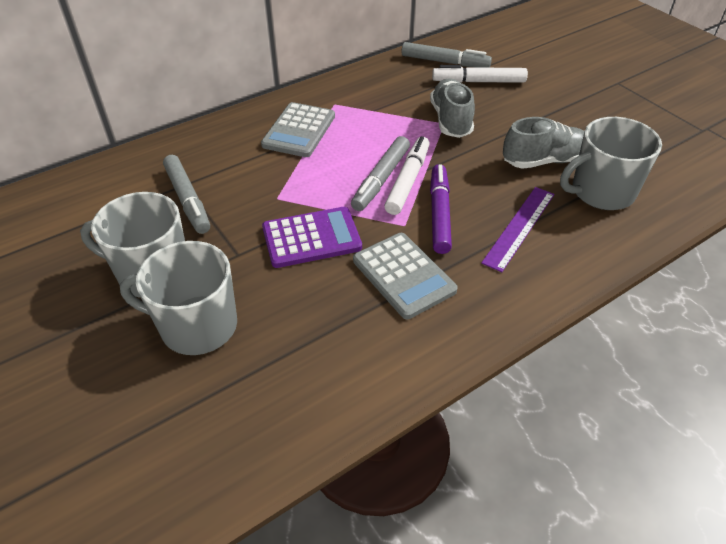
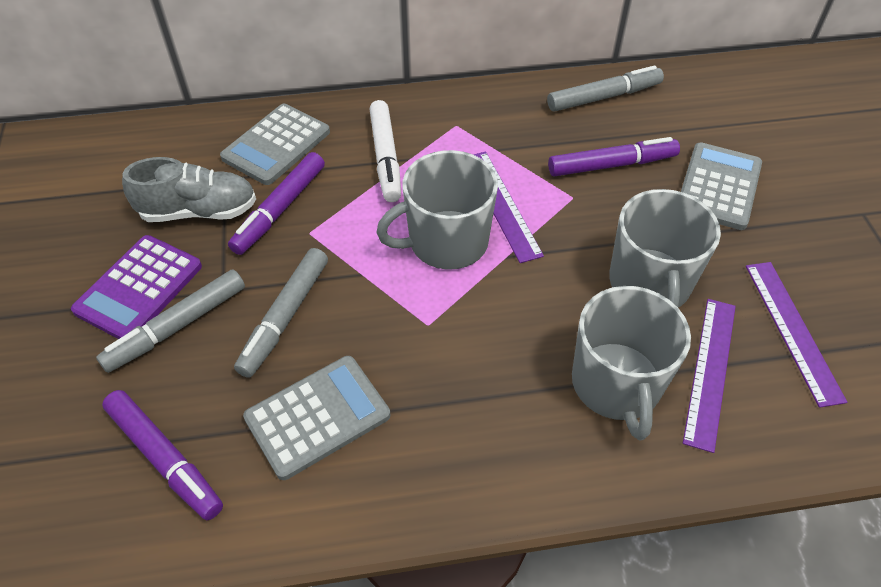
grey calculator: [261,102,335,157] [353,233,458,319] = 2 -> [220,104,330,185] [243,356,390,480] [681,143,762,230] = 3
grey shoe: [430,79,475,138] [503,117,585,169] = 2 -> [122,157,256,222] = 1
purple marker: [430,164,452,254] = 1 -> [102,390,223,520] [228,152,325,255] [548,137,680,177] = 3
purple ruler: [481,187,554,272] = 1 -> [473,151,544,263] [683,299,736,453] [746,262,847,408] = 3
white marker: [384,136,430,215] [432,65,528,83] = 2 -> [370,100,401,202] = 1

